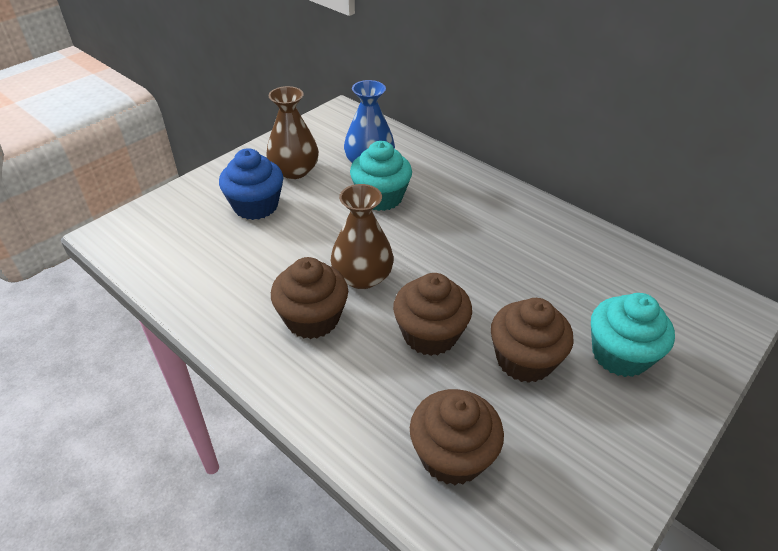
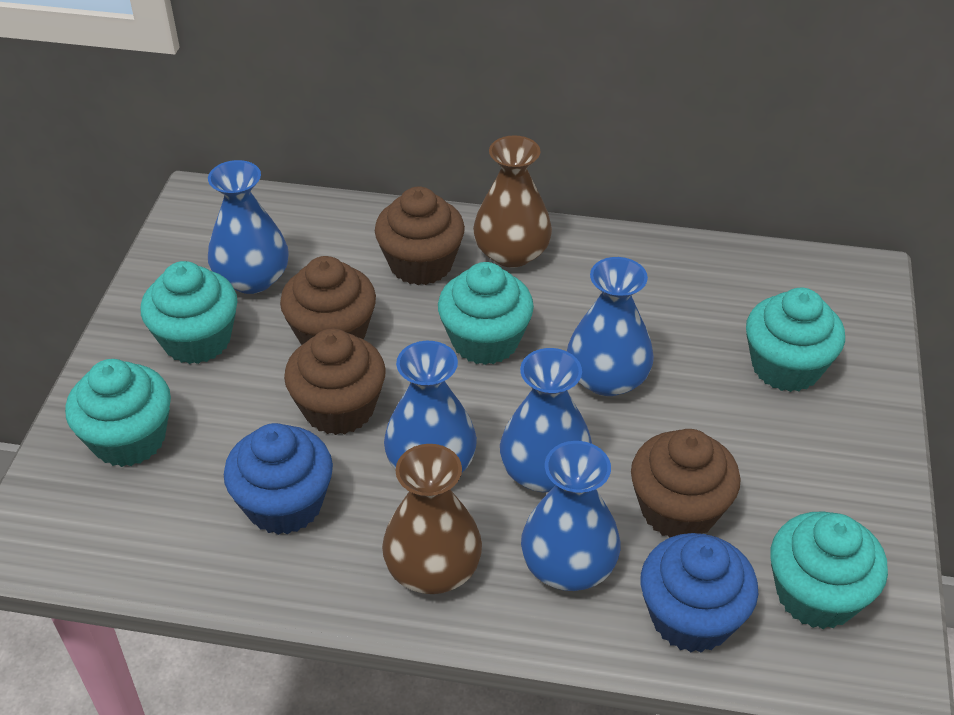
blue cupcake: [219,148,283,220] = 1 -> [224,423,333,535] [641,533,758,653] = 2
blue vase: [344,80,395,163] = 1 -> [208,160,289,294] [384,341,477,472] [500,348,592,492] [521,441,621,591] [567,257,654,396] = 5
turquoise cupcake: [350,141,412,211] [591,293,675,377] = 2 -> [65,359,171,467] [140,261,237,364] [438,262,534,365] [746,288,845,392] [770,511,888,629] = 5

